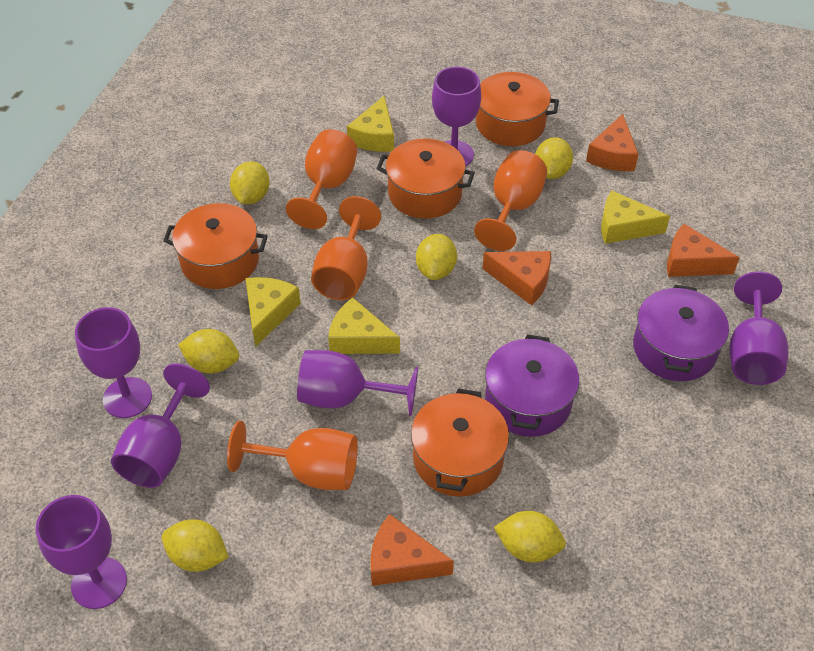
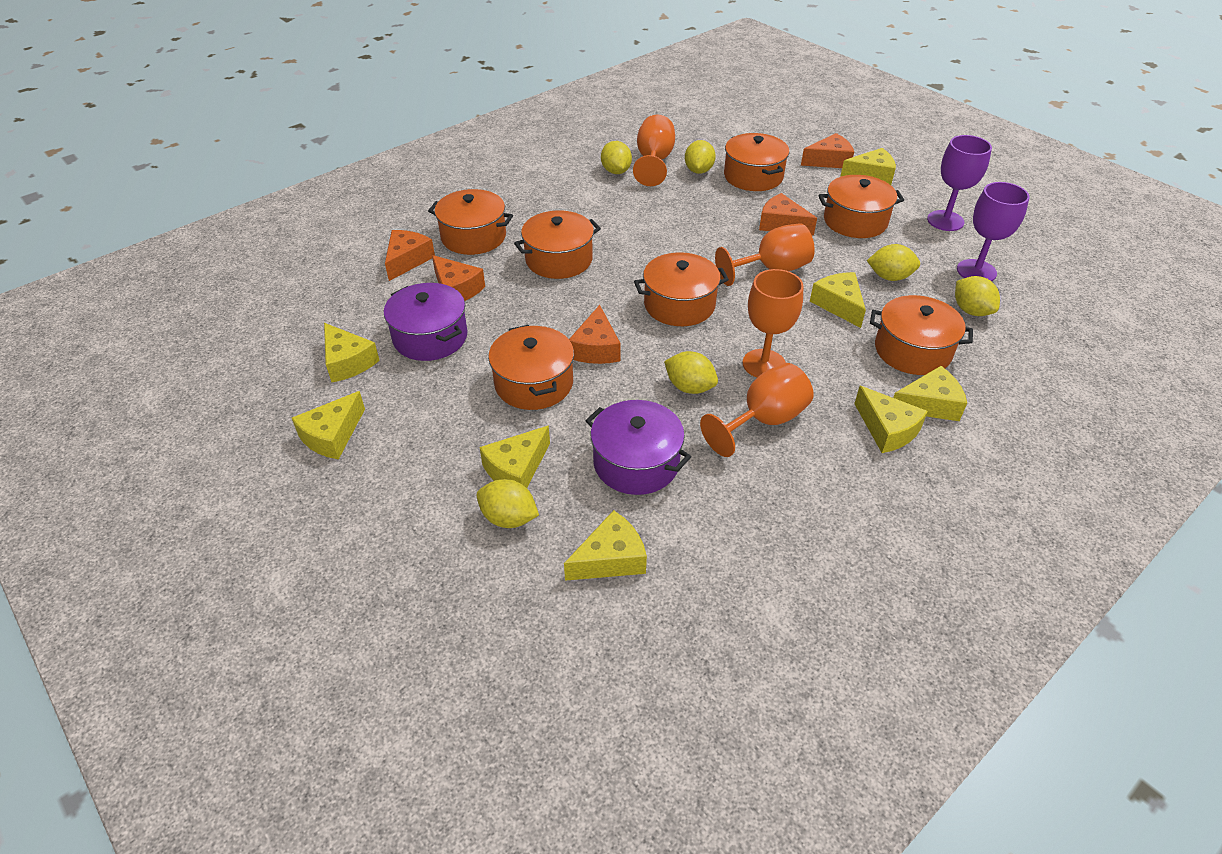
orange cheese: [370,514,454,586] [482,251,551,305] [586,114,638,171] [667,224,739,277] = 4 -> [385,230,435,281] [432,255,485,301] [569,305,621,364] [759,193,817,236] [801,133,854,168] = 5
orange pot: [163,203,268,289] [376,139,475,219] [411,388,509,497] [476,72,559,146] = 4 -> [428,189,513,255] [488,325,574,410] [514,211,601,279] [634,252,729,326] [724,133,789,191] [818,175,904,238] [870,295,973,375] = 7
purple goblet: [36,495,127,609] [75,307,152,418] [111,363,210,488] [297,350,418,416] [432,66,481,166] [729,272,789,385] = 6 -> [927,135,992,231] [957,182,1030,281] = 2
yellow cheese: [246,277,301,347] [328,298,400,354] [347,96,394,152] [601,191,670,244] = 4 -> [292,391,365,460] [324,323,380,382] [479,426,550,488] [564,510,647,581] [810,272,866,328] [840,148,896,185] [854,386,928,453] [893,366,967,421] = 8

